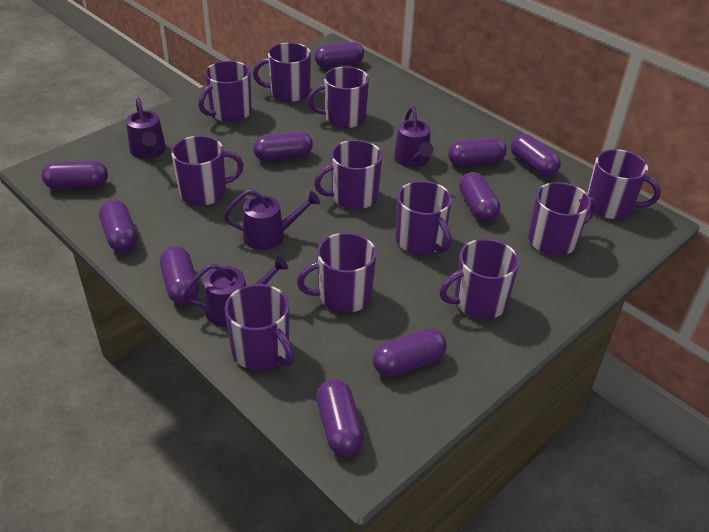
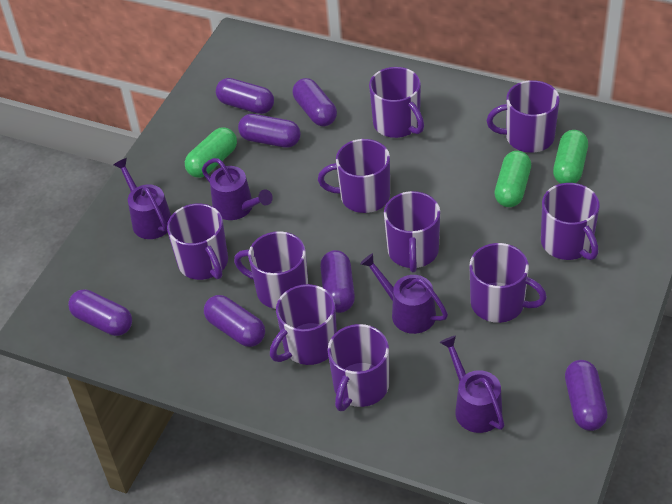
green capsule: none = 0 -> [185,127,237,178] [494,151,531,207] [553,130,588,184] = 3
purple capsule: [42,160,108,190] [99,200,138,252] [160,246,199,305] [253,131,313,161] [314,42,364,68] [316,379,364,456] [373,328,447,377] [448,137,507,167] [459,172,500,222] [511,134,561,177] = 10 -> [68,289,132,336] [204,295,265,347] [216,78,274,114] [238,114,301,148] [293,78,337,126] [320,250,355,313] [565,360,608,431] = 7
purple mug: [171,136,244,206] [198,61,252,122] [225,284,295,371] [253,43,311,102] [297,233,376,313] [308,67,369,128] [314,140,382,210] [395,181,452,255] [439,239,519,319] [528,182,597,256] [587,149,661,219] = 11 -> [167,204,228,280] [234,231,308,309] [270,284,337,365] [318,139,390,213] [328,324,389,411] [369,67,424,138] [384,191,440,272] [470,243,547,323] [486,80,560,153] [541,183,600,260] = 10

